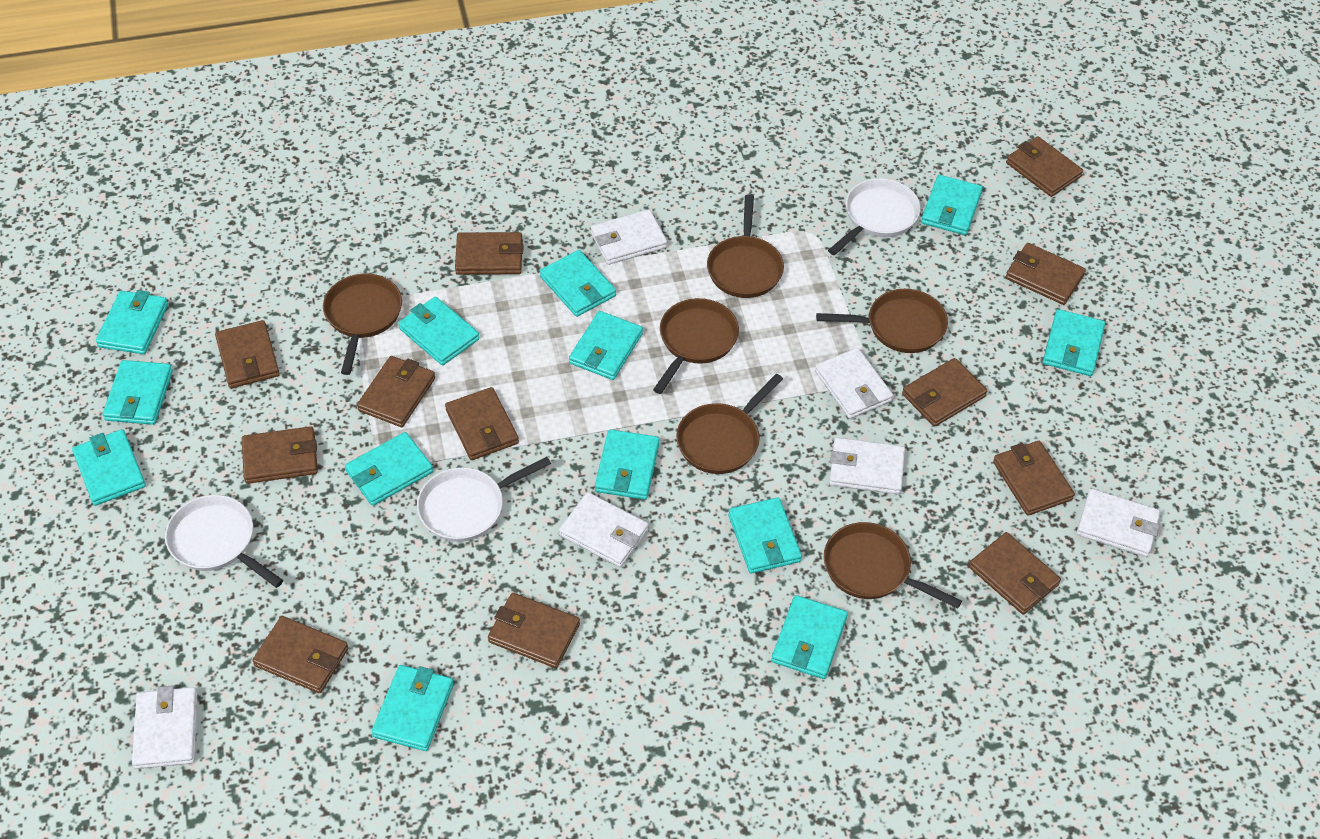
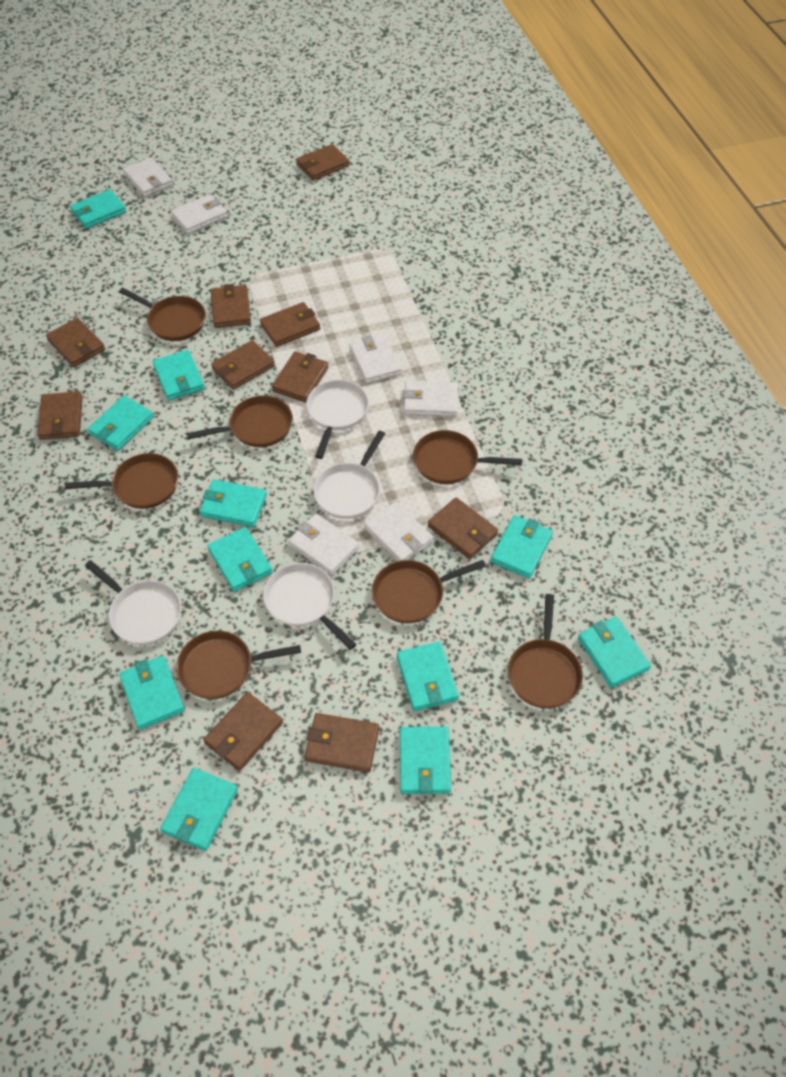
brown pan: [323,274,402,375] [653,298,739,394] [676,373,783,474] [707,194,784,298] [816,289,948,353] [824,522,962,609] = 6 -> [65,453,178,509] [119,288,206,341] [176,631,301,699] [187,396,293,447] [372,560,486,624] [413,430,522,484] [508,594,583,709] = 7
brown wallet: [215,320,280,388] [242,426,318,484] [252,616,349,693] [357,356,435,427] [445,387,519,460] [455,232,523,275] [488,593,580,668] [902,358,987,427] [969,532,1061,614] [993,441,1075,516] [1006,136,1083,197] [1006,243,1086,305] = 12 -> [37,391,83,440] [46,318,105,367] [203,692,283,771] [211,284,251,328] [211,340,275,390] [260,302,320,347] [271,352,328,402] [296,144,349,181] [305,713,379,773] [428,497,498,559] = 10
turquoise wallet: [72,429,146,506] [96,290,168,354] [103,360,173,425] [345,432,433,506] [371,665,454,751] [398,297,480,365] [540,250,616,317] [569,311,643,380] [595,429,660,500] [728,497,802,573] [771,595,848,679] [921,175,983,235] [1043,309,1105,376] = 13 -> [70,189,127,229] [88,396,154,451] [119,656,185,730] [152,350,205,400] [160,768,238,851] [199,479,267,527] [208,527,273,592] [397,642,459,711] [400,727,451,794] [490,515,553,578] [578,617,651,688] = 11
white pan: [165,495,283,588] [417,457,551,542] [828,178,921,255] = 3 -> [85,560,182,645] [263,563,357,650] [306,380,369,459] [314,431,385,519] = 4

